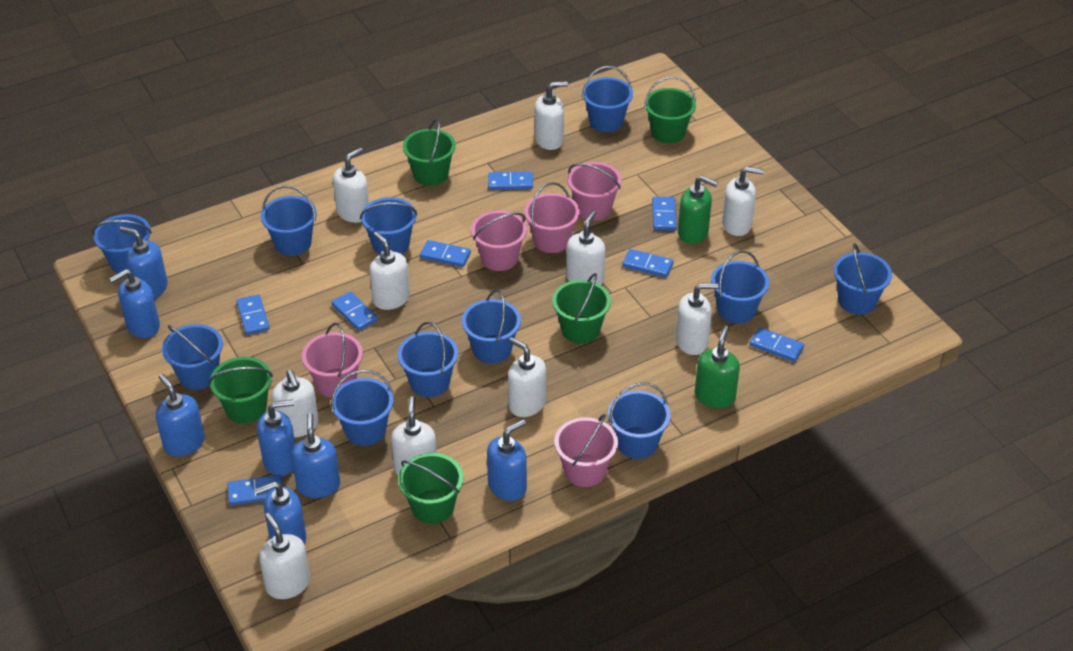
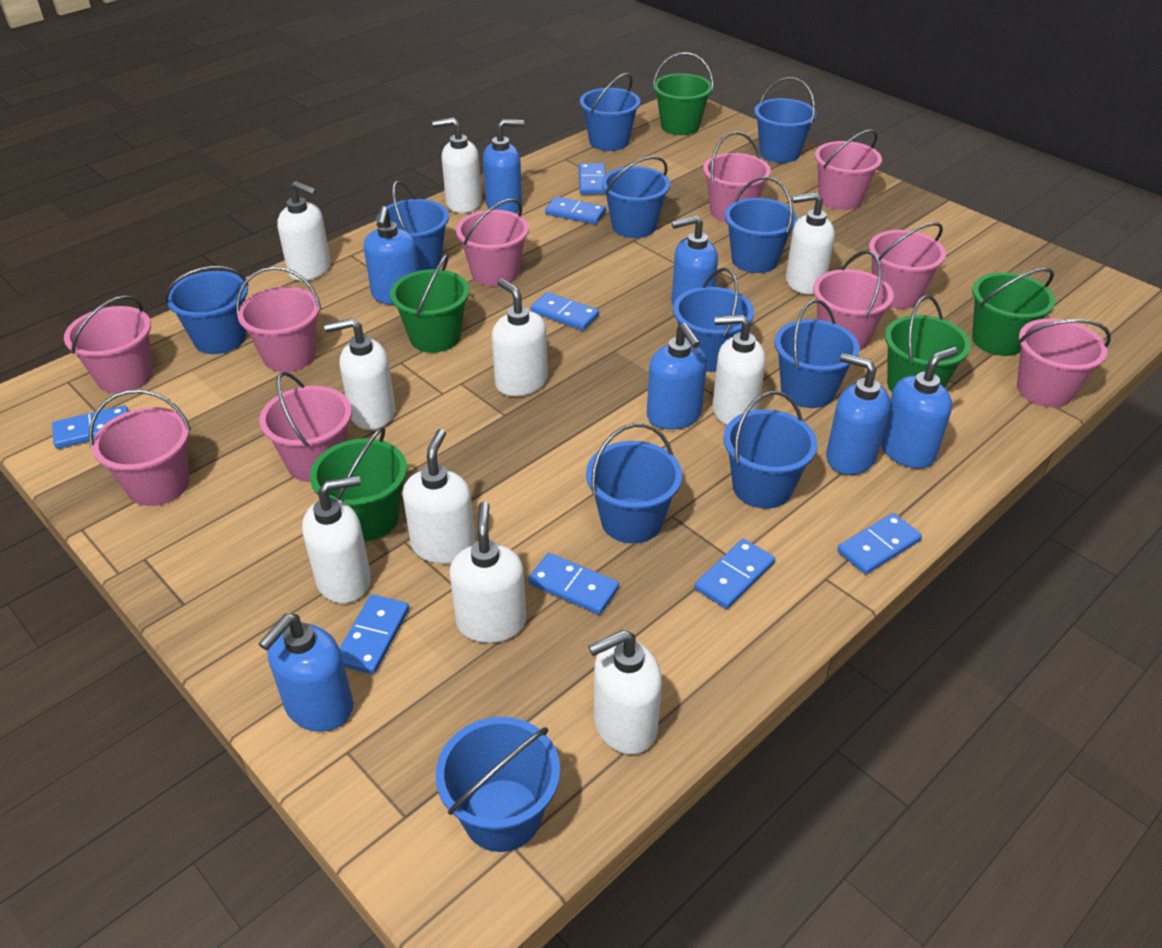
green soap dispenser: [678,175,718,244] [695,326,740,408] = 2 -> none = 0
pink bucket: [302,323,363,398] [471,210,527,271] [524,182,580,253] [554,414,618,487] [567,162,622,221] = 5 -> [64,295,153,393] [89,389,191,506] [236,266,321,372] [259,372,352,482] [456,198,529,286] [703,131,771,223] [813,250,894,351] [815,129,882,210] [869,222,946,309] [1017,318,1111,407] = 10

